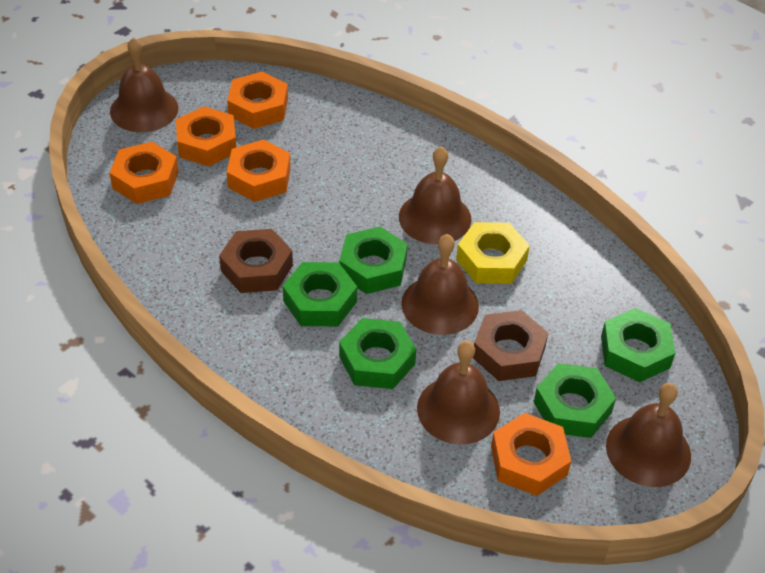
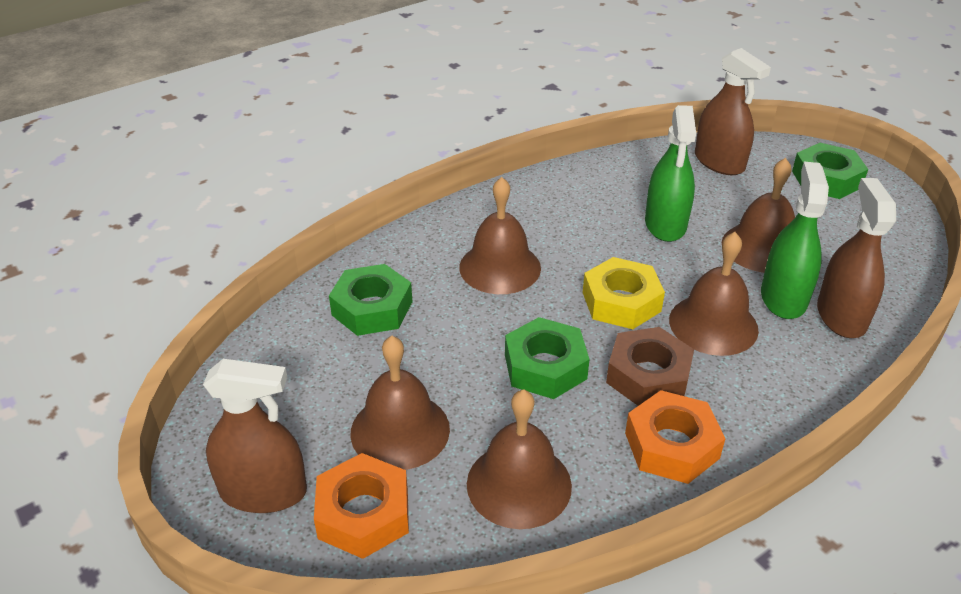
brown nut: [219,229,293,293] [473,310,548,381] = 2 -> [606,327,694,406] = 1
brown spray bottle: none = 0 -> [203,359,307,513] [695,48,771,175] [817,178,896,338] = 3
green nut: [283,262,357,326] [339,227,408,294] [339,318,416,389] [534,363,616,438] [601,308,675,382] = 5 -> [329,264,412,336] [505,317,590,399] [792,143,868,199] = 3
green spray bottle: none = 0 -> [645,105,696,242] [761,162,829,319] = 2
orange nut: [110,142,179,204] [176,107,236,166] [227,72,288,129] [227,140,291,202] [491,413,571,496] = 5 -> [314,453,409,559] [625,390,725,484] = 2

